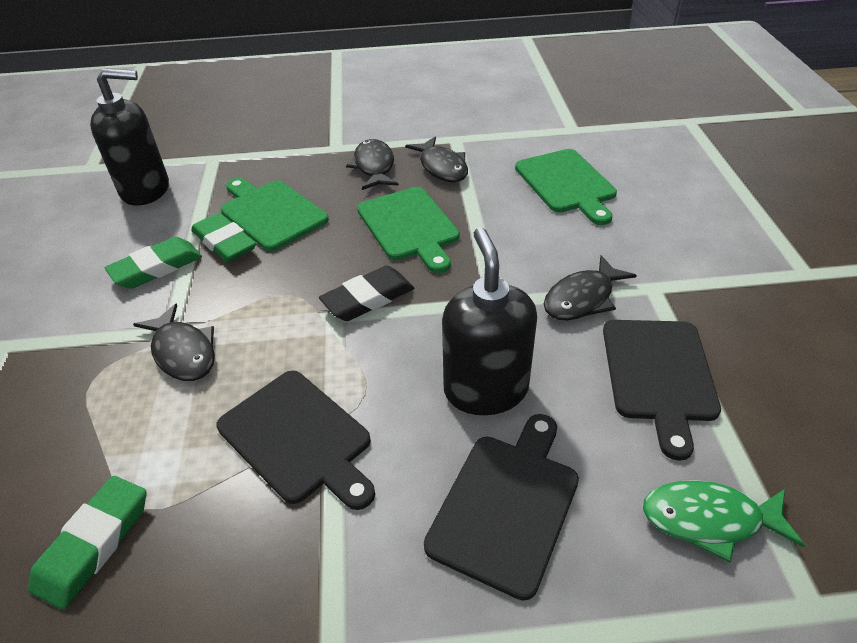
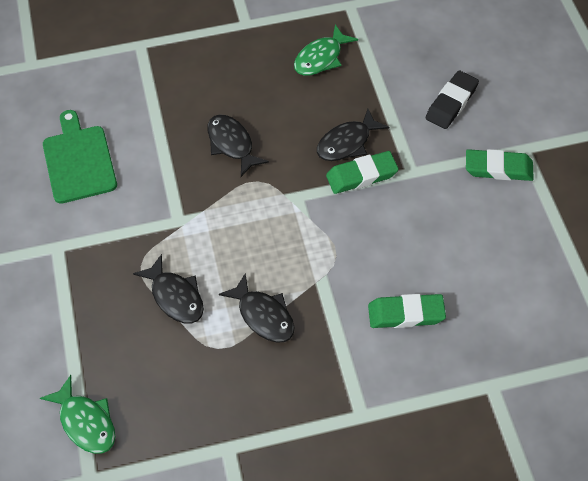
black cutting board: [216,370,375,510] [424,414,579,601] [603,320,721,461] = 3 -> none = 0
black soap dispenser: [90,68,169,206] [442,227,537,415] = 2 -> none = 0
green cutting board: [221,178,329,251] [357,187,460,273] [515,149,617,225] = 3 -> [43,110,117,204] = 1
green fish: [643,480,805,562] = 1 -> [40,375,115,454] [294,24,358,76] = 2

